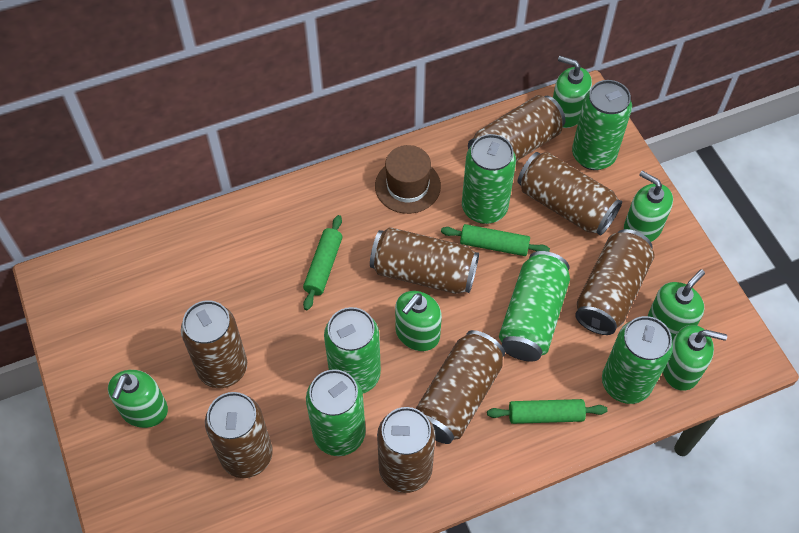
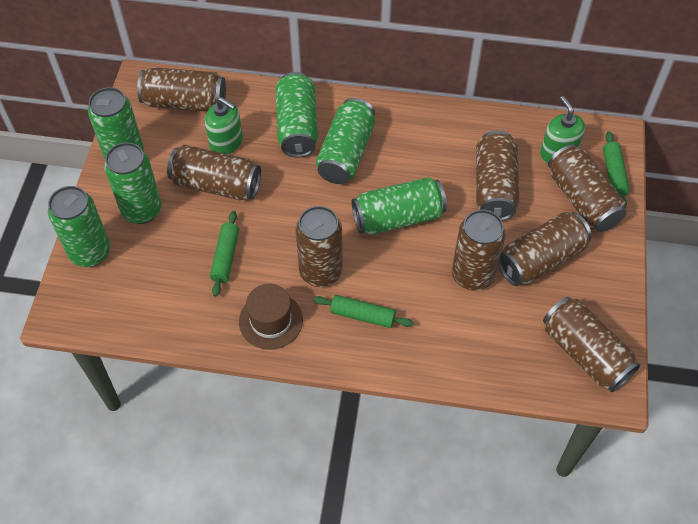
green soap dispenser: [108,370,168,428] [395,291,442,351] [553,56,592,128] [624,171,673,242] [648,269,705,341] [663,325,727,391] = 6 -> [205,97,243,155] [540,96,585,163] = 2

